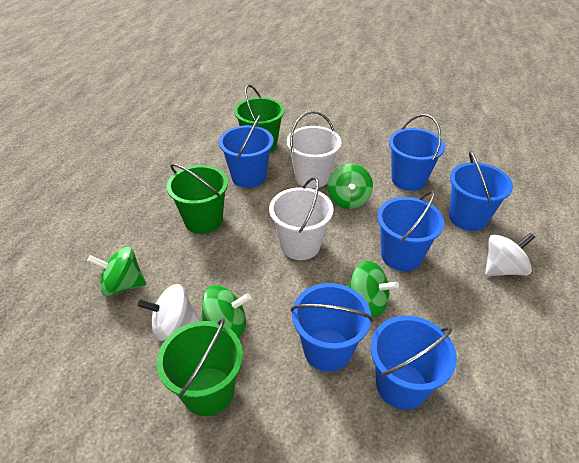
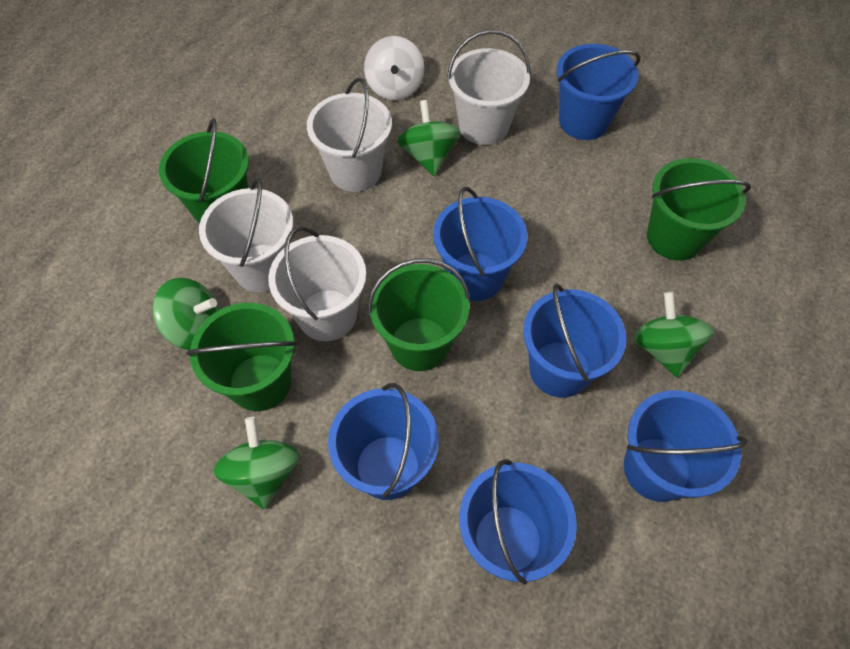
green bucket: [157,318,243,416] [167,163,228,234] [234,84,285,153] = 3 -> [159,118,249,224] [186,303,297,411] [368,258,470,371] [647,158,751,261] = 4
white bucket: [269,177,334,260] [287,111,342,188] = 2 -> [199,177,293,292] [268,227,366,341] [307,78,392,192] [447,30,531,145] = 4
white spinning top: [137,284,199,341] [485,233,535,276] = 2 -> [364,36,425,100] = 1

